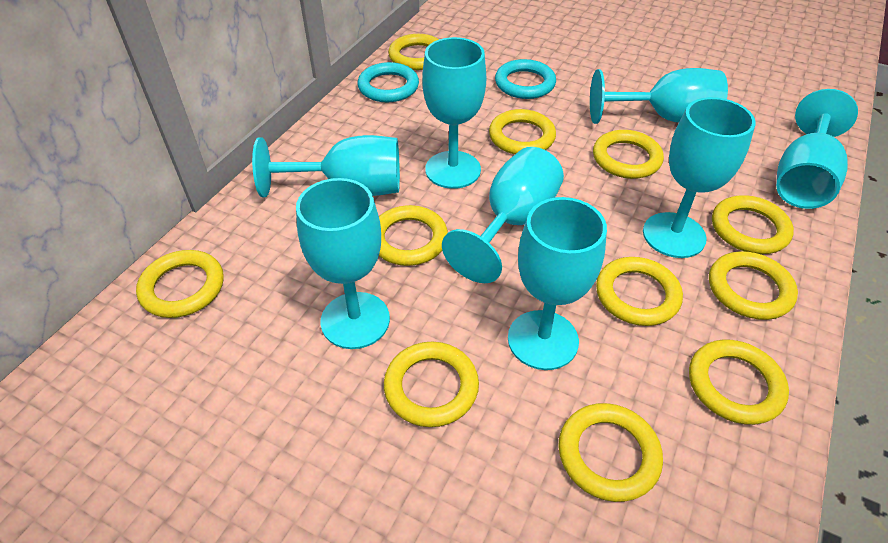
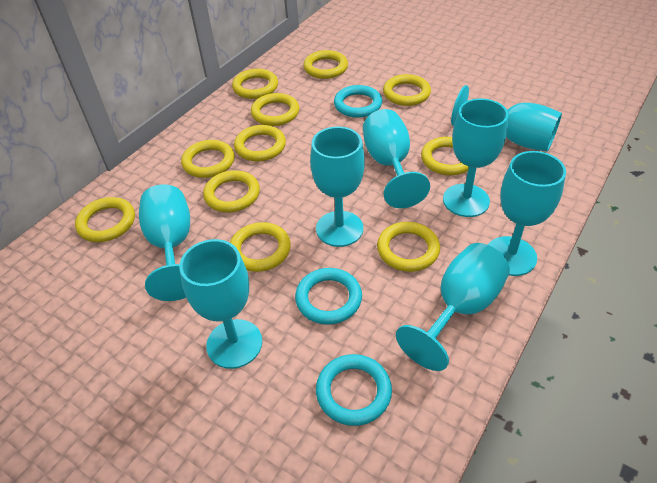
turquoise ring: [358,62,419,102] [495,59,556,99] = 2 -> [295,268,362,325] [316,354,392,426] [334,85,382,118] = 3

